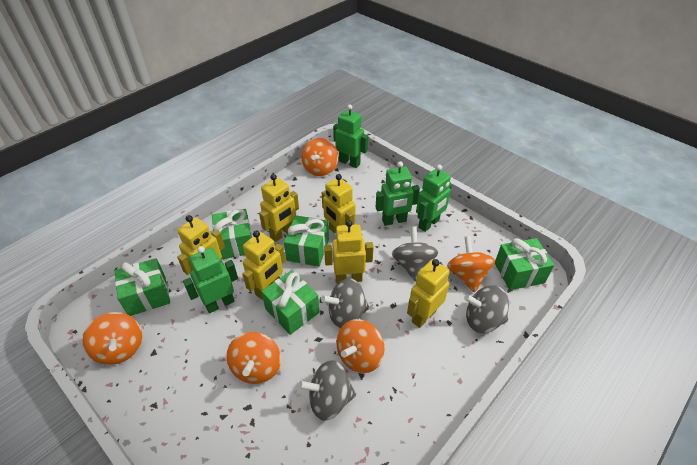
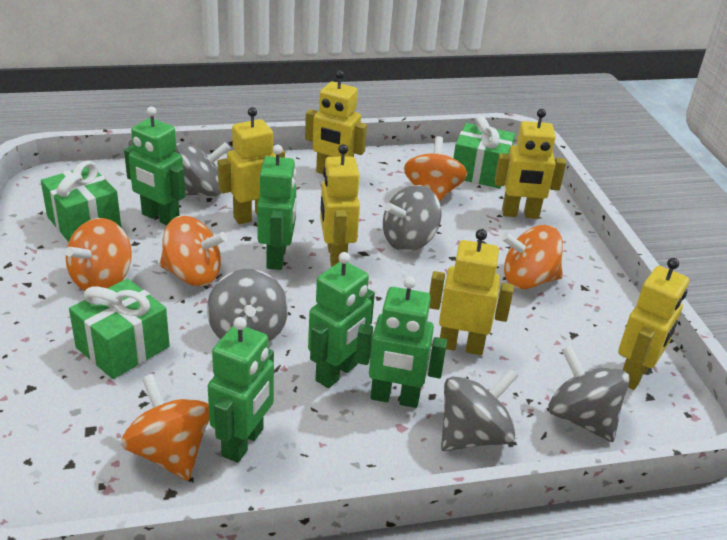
green gift: [115,258,170,316] [212,209,252,260] [261,270,320,335] [284,215,329,267] [495,238,554,290] = 5 -> [41,161,121,242] [69,279,170,379] [454,116,515,189] = 3
green robot: [183,246,238,313] [333,104,368,168] [376,161,420,226] [416,165,452,232] = 4 -> [124,106,185,225] [208,317,274,463] [257,145,297,270] [308,252,375,388] [356,276,447,408] = 5
grey spinning top: [298,360,356,421] [321,278,369,328] [392,226,438,282] [464,285,509,333] = 4 -> [174,142,230,196] [207,269,288,343] [383,185,442,252] [441,368,518,451] [548,345,630,442] = 5

